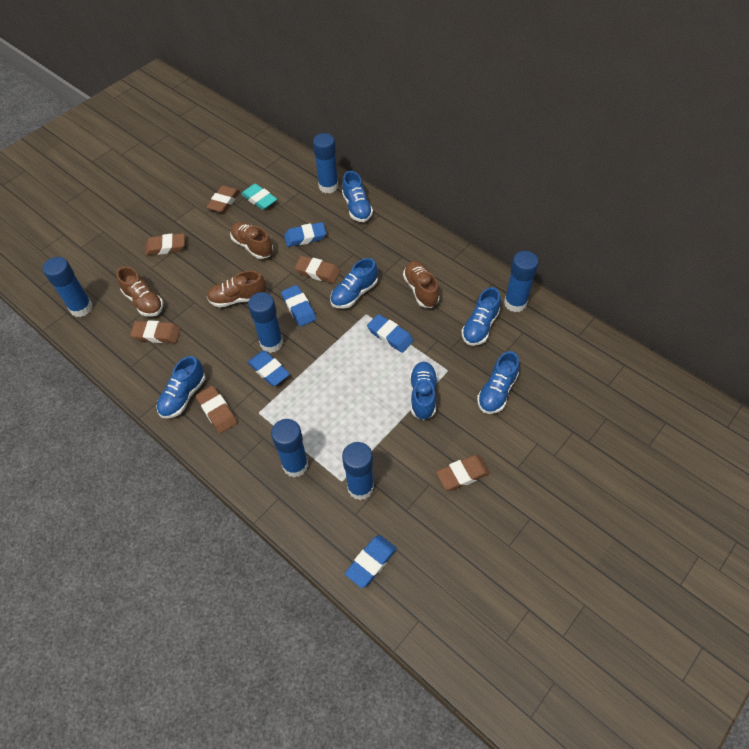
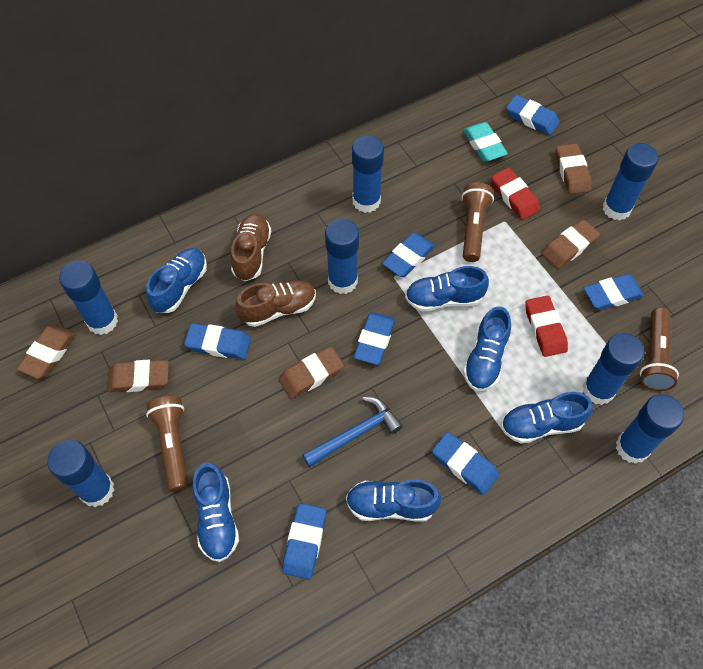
blue eraser: [247,350,290,386] [281,285,316,327] [284,222,326,247] [345,535,397,588] [367,314,414,353] = 5 -> [184,323,251,359] [282,503,326,579] [354,312,395,365] [382,233,435,277] [432,432,499,495] [506,95,560,135] [584,274,644,310] = 7
blue glue stick: [43,257,93,317] [248,292,283,353] [271,419,308,477] [313,133,338,193] [342,442,374,500] [504,251,539,312] = 6 -> [47,440,114,507] [59,260,118,335] [325,218,359,294] [352,135,384,213] [582,333,644,405] [603,143,658,221] [616,394,684,464] = 7
blue hammer: none = 0 -> [302,397,403,467] = 1
brown eraser: [130,320,181,343] [145,233,185,256] [196,386,237,433] [206,185,240,213] [295,256,340,283] [436,455,490,491] = 6 -> [17,325,76,379] [107,360,169,392] [279,346,344,399] [541,219,600,269] [556,143,592,194] = 5
brown flashlight: none = 0 -> [146,396,188,492] [462,182,494,262] [640,307,679,391] = 3
brown shoe: [116,266,163,317] [207,271,266,308] [230,222,273,259] [403,261,440,308] = 4 -> [230,213,271,281] [235,280,316,327] = 2
red eraser: none = 0 -> [491,168,540,220] [525,296,568,357] = 2

